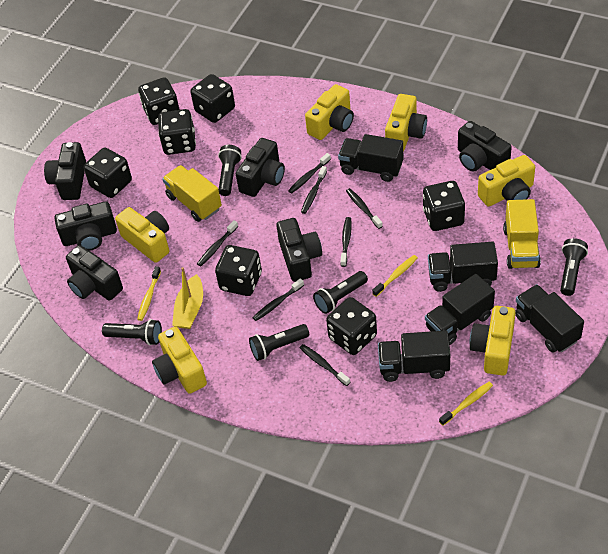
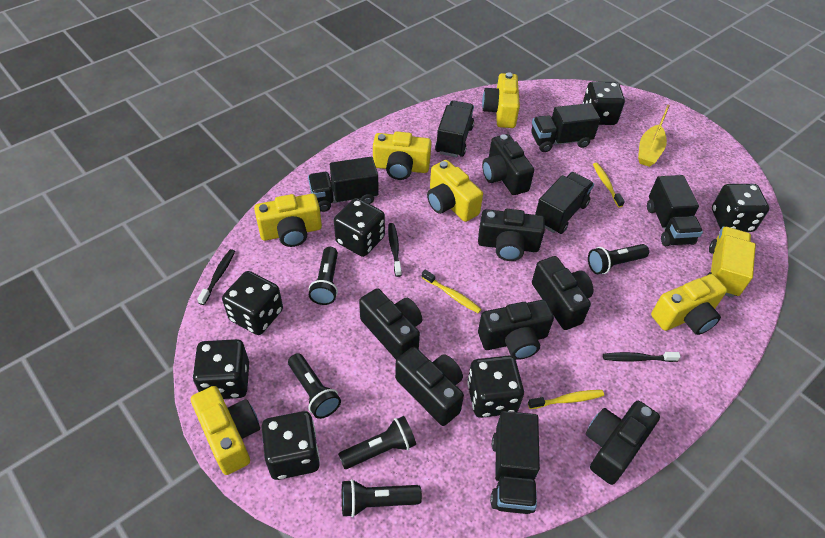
black camera: [44,142,86,200] [54,201,117,251] [66,245,123,301] [236,138,285,197] [276,218,322,282] [458,121,512,171] = 6 -> [359,288,422,359] [395,347,464,426] [478,209,545,261] [478,300,554,360] [482,134,534,195] [532,256,593,330] [586,401,660,485] = 7
black toothbrush: [197,220,238,267] [253,278,304,321] [288,153,331,194] [300,344,350,386] [301,166,327,214] [340,217,352,267] [346,188,383,229] = 7 -> [197,249,235,305] [388,223,402,277] [603,352,681,362] = 3
black truck: [338,134,403,182] [378,331,450,382] [425,274,495,345] [428,241,498,292] [515,284,584,353] = 5 -> [308,157,379,212] [435,100,474,157] [490,411,540,514] [531,103,601,152] [535,172,594,234] [647,175,703,246] = 6
yellow truck: [162,165,222,222] [503,199,541,269] = 2 -> [707,226,756,297] = 1

